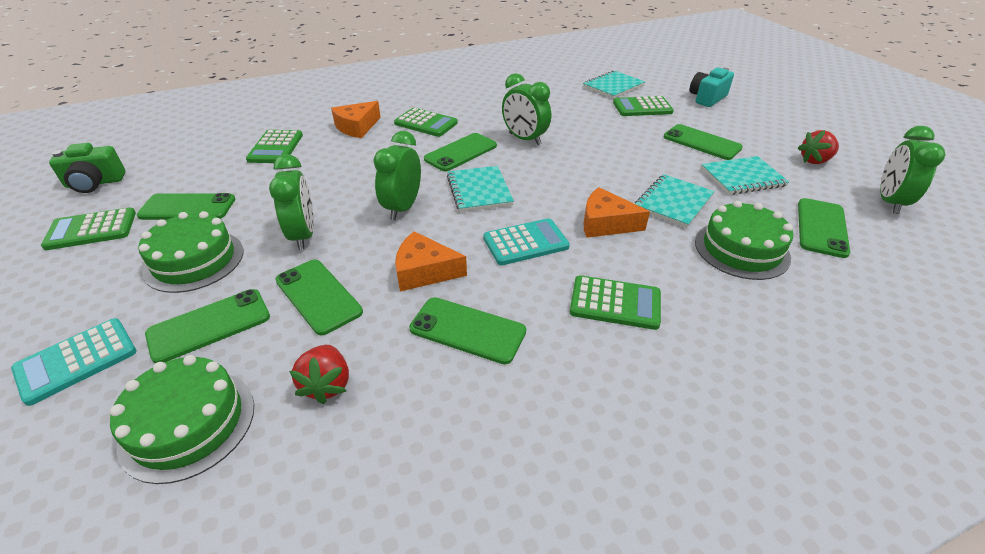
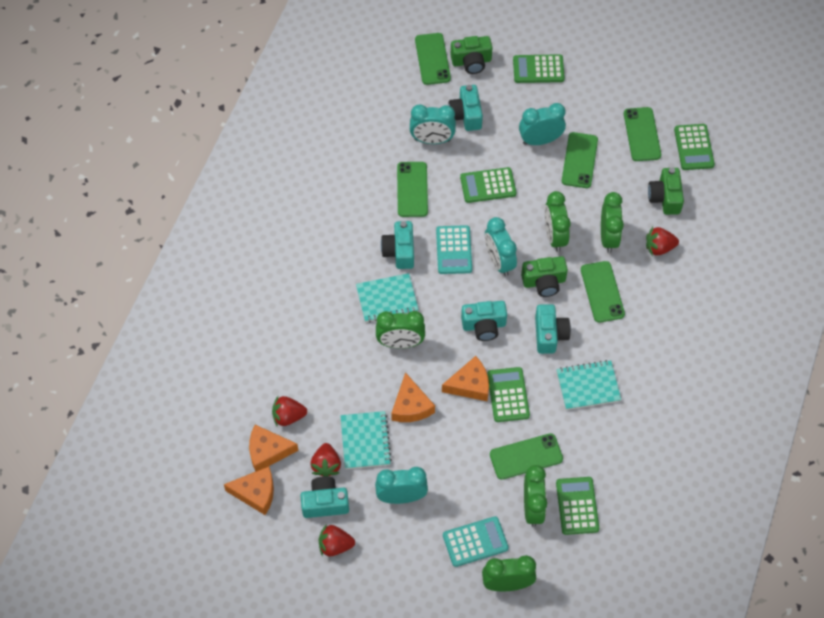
green cake: [110,355,254,484] [138,211,243,293] [695,201,793,280] = 3 -> none = 0
green camera: [49,143,126,193] = 1 -> [450,36,493,74] [521,256,568,297] [648,168,684,215] = 3
green clock: [269,154,314,250] [373,131,421,220] [502,73,551,145] [880,126,945,214] = 4 -> [376,311,425,348] [482,555,536,591] [524,465,547,527] [545,191,571,252] [601,192,624,253] = 5
green phone: [136,193,235,220] [145,289,270,364] [275,260,363,335] [409,297,526,364] [424,133,497,171] [664,124,743,160] [798,198,850,258] = 7 -> [397,162,428,217] [415,33,451,85] [490,433,563,480] [562,132,598,188] [581,261,625,323] [624,107,661,161] = 6
orange cheese: [331,101,381,138] [395,231,467,292] [584,187,650,238] = 3 -> [224,466,274,515] [249,425,298,472] [391,372,435,422] [442,356,489,401] = 4
red strawberry: [289,345,349,404] [798,130,839,164] = 2 -> [272,396,307,426] [310,443,341,476] [319,524,355,557] [646,227,679,255] = 4
turquoise camera: [690,68,734,107] = 1 -> [300,476,349,518] [381,221,414,269] [448,85,483,131] [461,301,507,341] [535,304,571,354] = 5
turquoise clock: none = 0 -> [375,467,428,504] [410,104,456,144] [485,217,517,276] [519,103,566,145] = 4
turquoise notebook: [447,166,514,212] [583,70,645,99] [635,174,715,228] [701,156,789,195] = 4 -> [340,411,392,469] [356,273,419,322] [556,360,621,410] = 3

